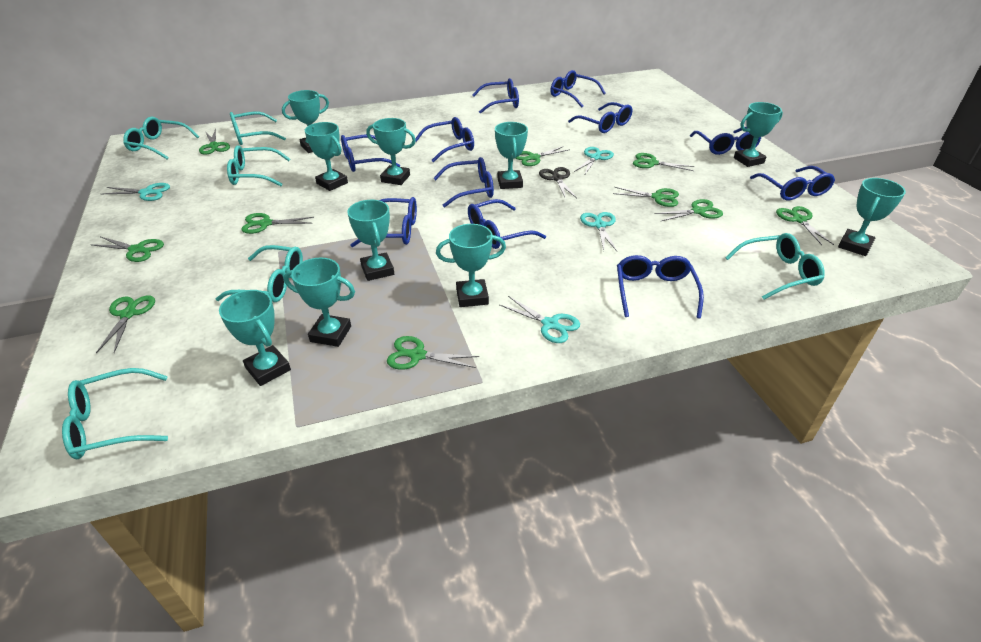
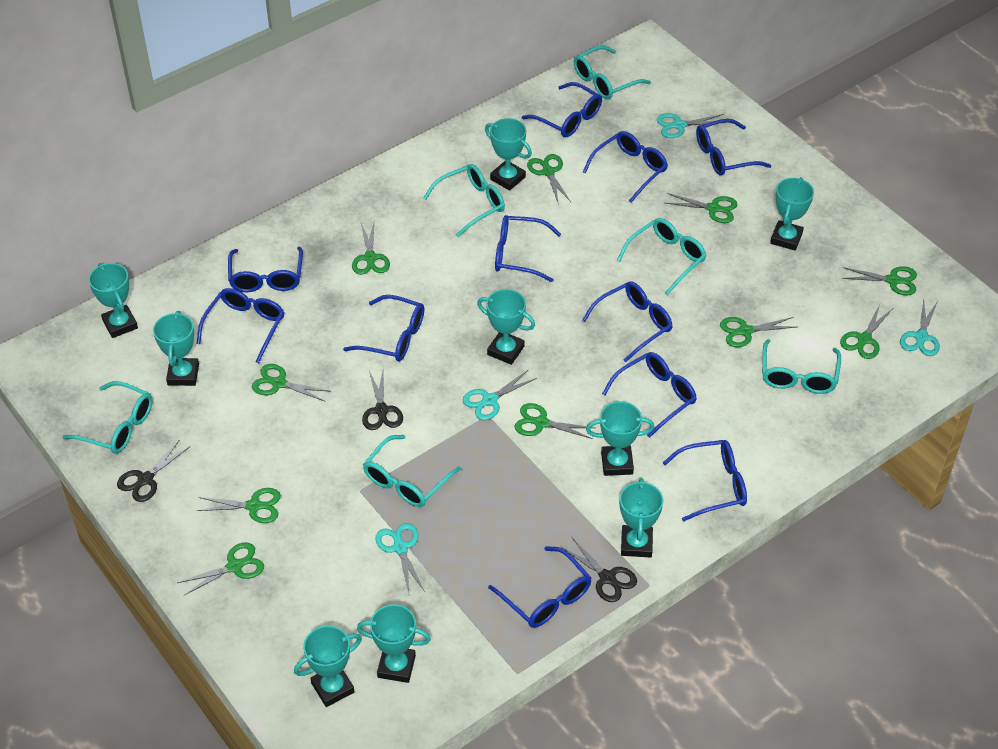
black scissors: [539,167,577,199] = 1 -> [117,440,189,502] [362,371,403,430] [560,537,637,602] = 3
turquoise trophy: [219,290,291,386] [282,90,329,153] [284,258,355,347] [305,122,348,191] [347,200,394,281] [366,118,416,185] [436,224,506,307] [495,122,528,189] [734,102,783,167] [838,178,906,256] = 10 -> [89,263,138,338] [153,311,199,386] [294,626,362,707] [357,604,431,683] [477,289,535,365] [485,118,532,191] [586,401,654,476] [620,478,663,558] [770,177,814,250] = 9

